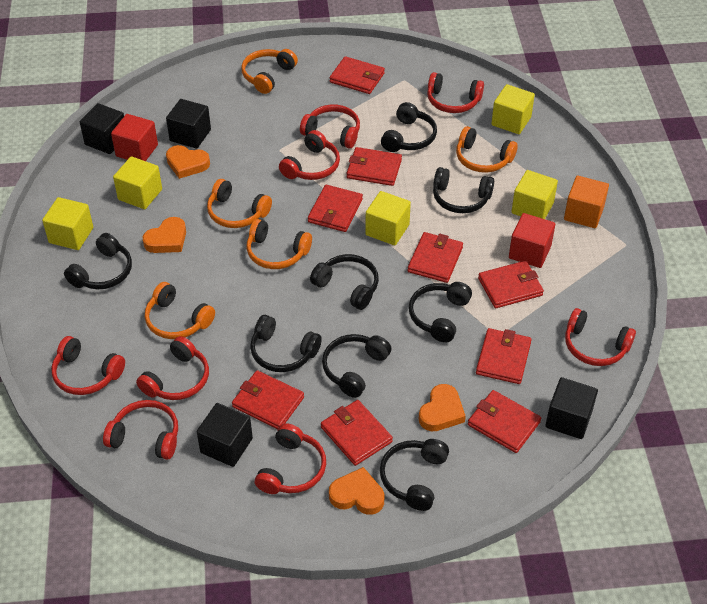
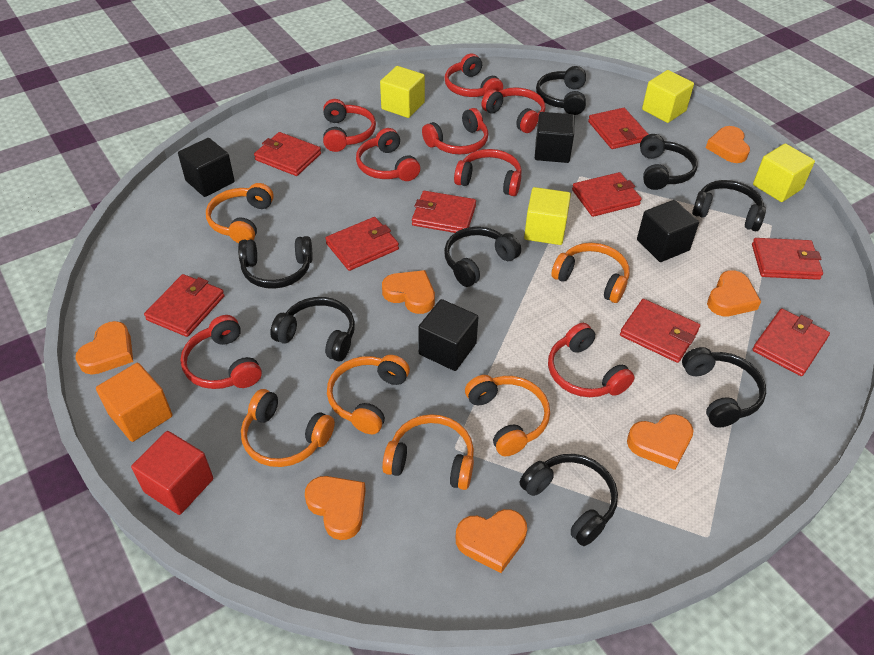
orange headphones: [145,282,215,339] [207,179,272,228] [241,49,298,94] [247,219,312,269] [456,126,518,173] = 5 -> [206,183,274,243] [241,389,335,467] [327,355,410,434] [382,414,474,490] [465,375,550,456] [551,243,630,303] = 6
orange heart: [143,217,186,253] [166,145,210,179] [329,467,384,515] [419,384,466,431] = 4 -> [75,321,133,374] [305,476,366,540] [382,270,435,314] [456,509,527,573] [627,414,693,470] [706,126,750,163] [707,270,761,316] = 7
red cube: [111,114,158,161] [509,213,555,268] = 2 -> [131,431,213,515] = 1
yellow cube: [42,197,93,250] [113,156,162,209] [365,191,411,245] [491,84,535,134] [511,170,558,219] = 5 -> [380,66,425,118] [524,187,571,245] [642,70,694,123] [753,143,815,202] = 4

